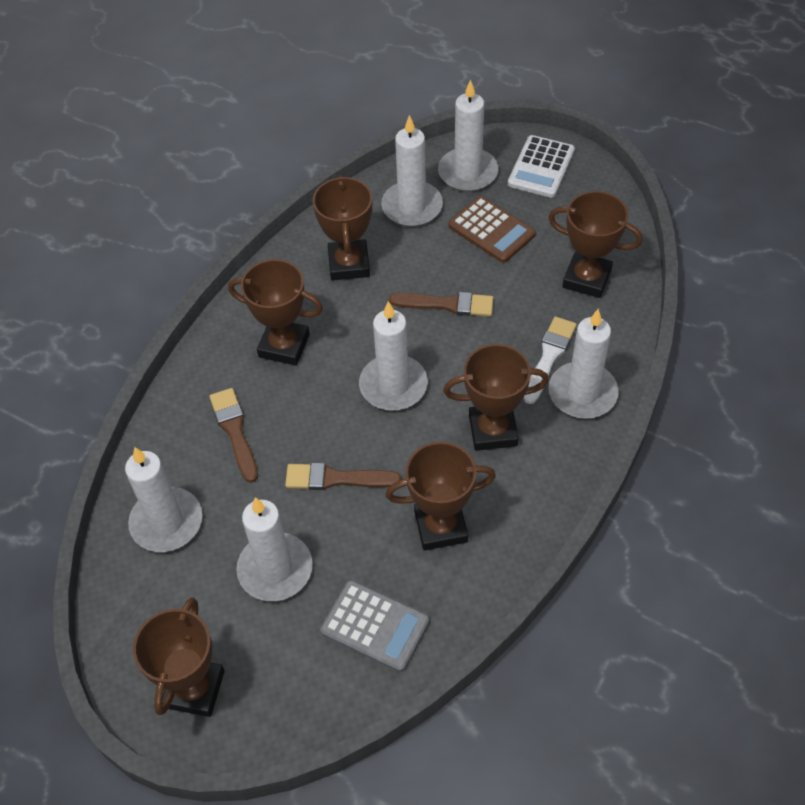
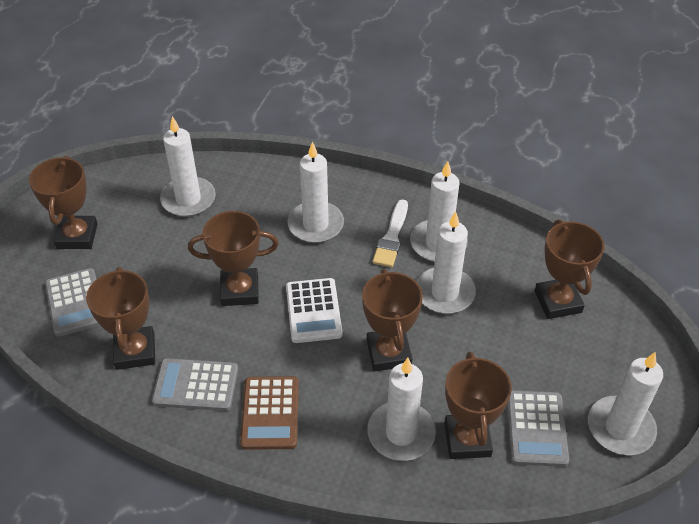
brown brush: [209,388,258,483] [285,463,401,490] [389,292,494,316] = 3 -> none = 0
grey calculator: [320,580,429,672] = 1 -> [45,268,100,337] [152,358,238,411] [507,390,569,467] = 3

